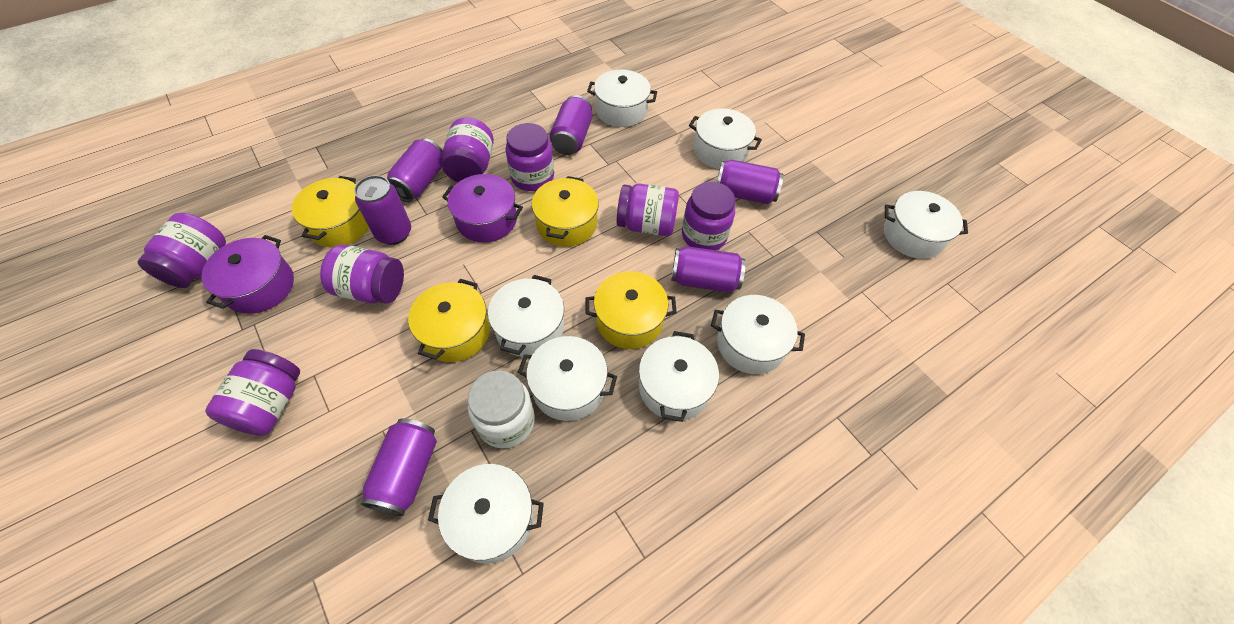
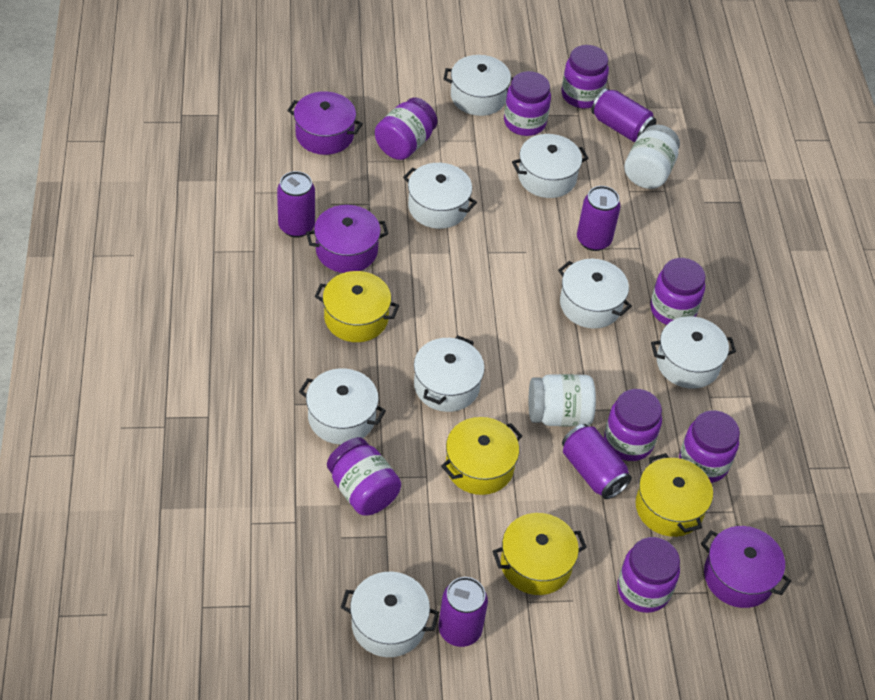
purple can: [354,175,411,245] [361,418,437,516] [387,138,443,202] [550,95,592,155] [671,246,746,293] [717,160,784,204] = 6 -> [277,171,315,238] [438,577,488,647] [562,424,632,499] [577,186,621,251] [591,88,656,142] = 5
purple jar: [138,213,226,288] [205,349,300,436] [320,245,404,304] [442,117,494,182] [506,123,554,191] [616,183,679,236] [682,182,735,250] = 7 -> [327,437,401,516] [375,98,437,160] [504,71,551,136] [561,45,609,108] [604,389,662,461] [617,537,680,613] [650,258,706,325] [679,410,740,483] = 8
purple pot: [202,235,294,314] [442,174,523,243] = 2 -> [287,91,363,155] [306,205,388,273] [701,526,791,608] = 3
white jar: [468,371,535,448] = 1 -> [529,374,596,427] [624,125,680,189] = 2

